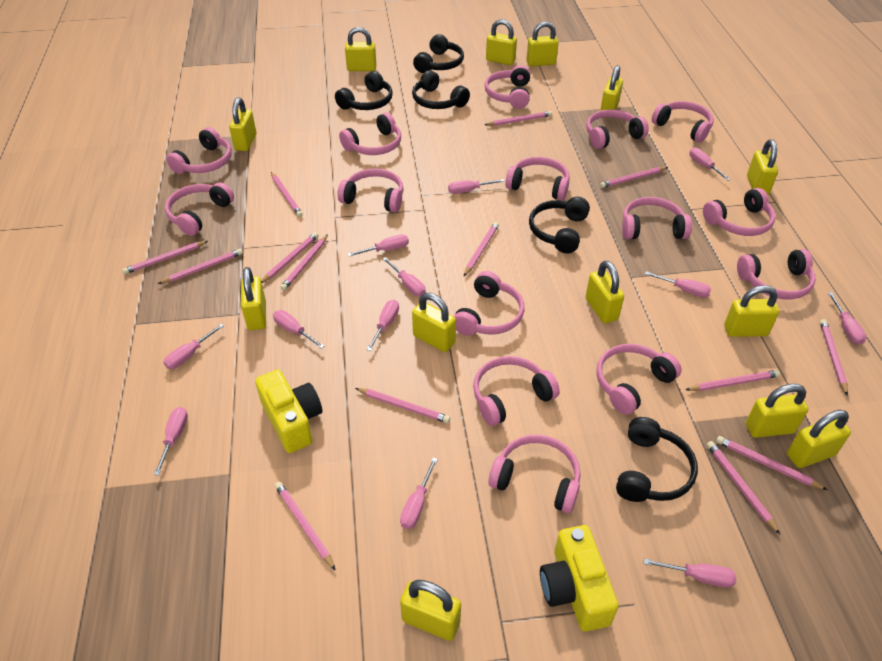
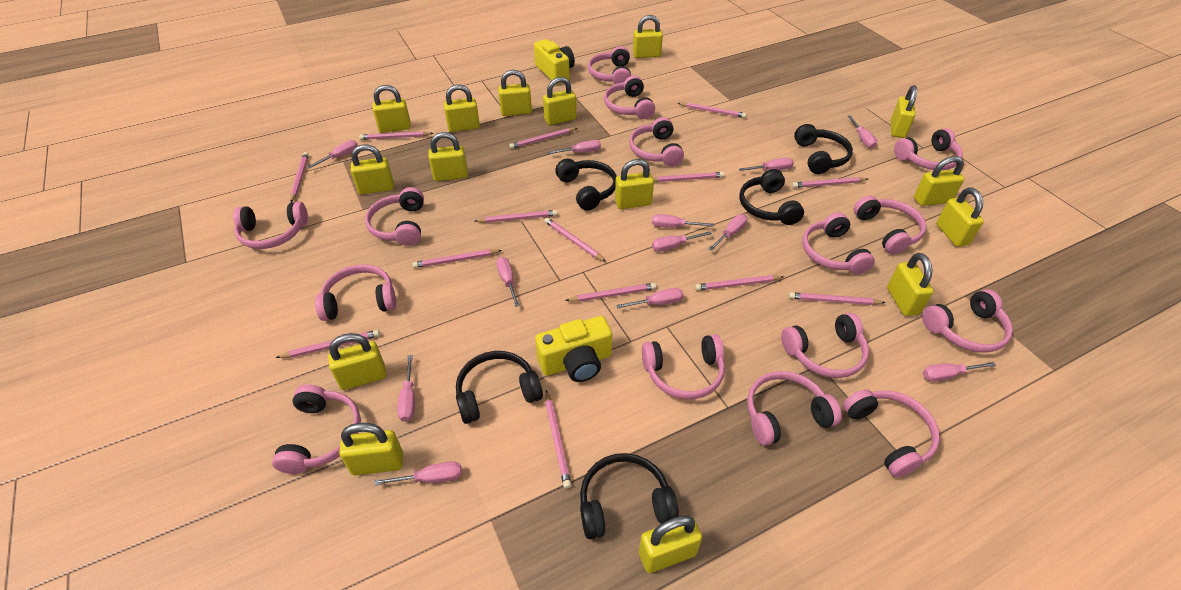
yellow padlock: [229,97,256,151] [241,267,266,330] [345,27,376,71] [400,580,461,641] [412,293,456,352] [486,19,517,65] [526,22,559,66] [585,261,624,323] [600,65,623,111] [724,285,779,337] [746,384,808,438] [747,139,778,195] [787,410,851,468] = 13 -> [328,333,387,390] [339,423,403,475] [351,144,394,194] [373,85,411,133] [428,132,468,181] [443,84,480,132] [498,70,532,116] [543,77,576,125] [615,159,654,209] [633,15,663,58] [639,515,702,573] [887,253,933,316] [891,85,917,138] [914,156,964,206] [936,187,984,247] = 15

